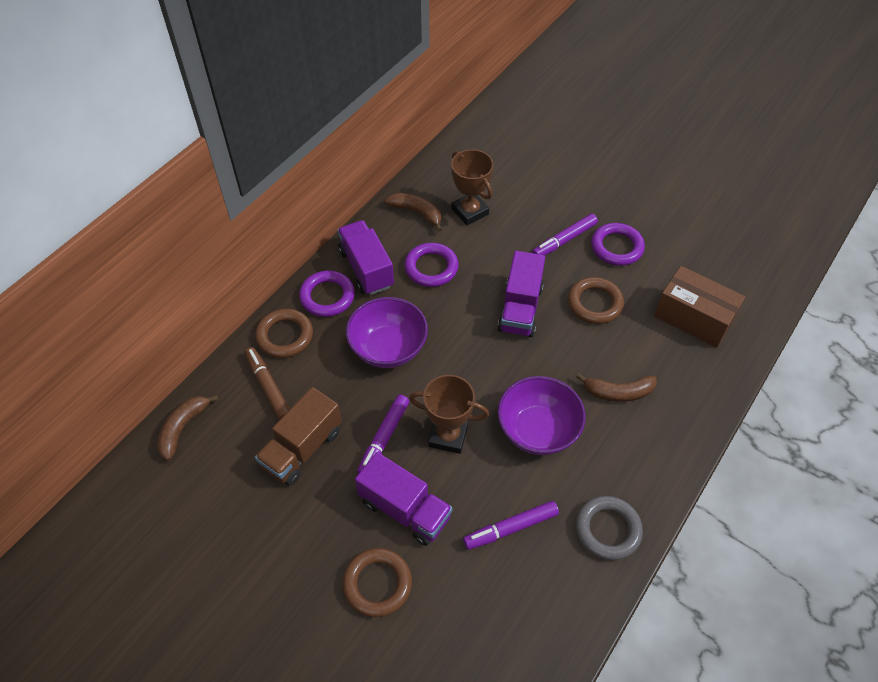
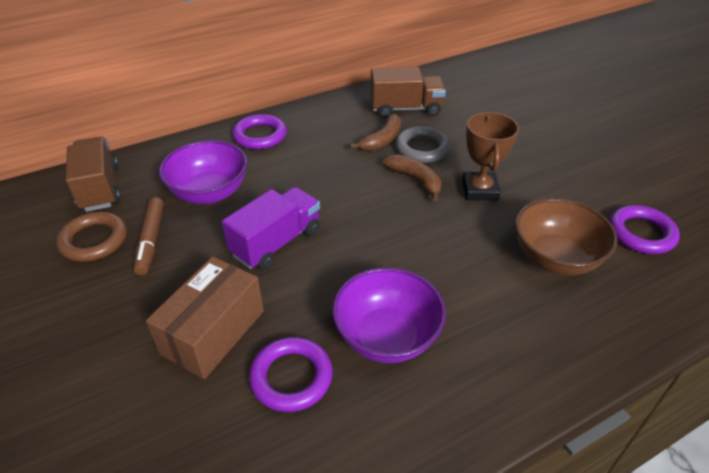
brown banana: [157,395,219,461] [385,193,442,232] [576,373,657,402] = 3 -> [349,113,401,151] [383,154,441,201] = 2
brown bowl: none = 0 -> [515,198,618,275] = 1
brown ring: [255,309,313,358] [343,548,412,617] [568,277,624,324] = 3 -> [56,212,127,262] = 1
brown trophy: [409,375,489,454] [451,149,493,225] = 2 -> [462,112,519,201] = 1
brown truck: [255,387,342,486] = 1 -> [66,136,120,212] [370,67,446,118] = 2
purple marker: [357,395,409,474] [463,501,559,550] [532,214,598,255] = 3 -> none = 0
purple truck: [337,220,394,295] [355,452,453,546] [497,251,545,337] = 3 -> [222,187,320,270] = 1

